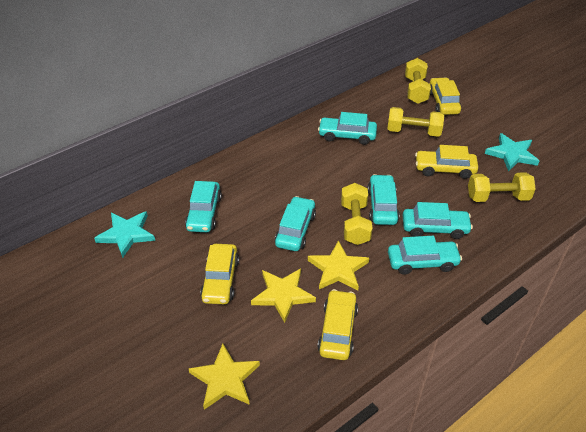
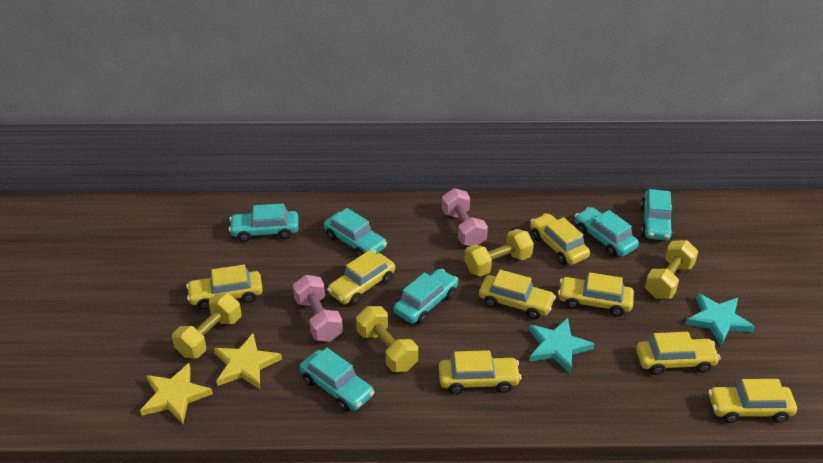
pink dumbbell: none = 0 -> [293,275,343,342] [442,188,488,246] = 2
yellow car: [200,244,239,304] [317,289,358,360] [415,145,478,179] [430,77,461,115] = 4 -> [186,265,263,310] [327,250,395,305] [439,350,521,394] [479,270,556,319] [530,213,590,265] [558,272,634,316] [636,332,721,375] [708,379,797,423] = 8
yellow star: [189,344,260,410] [251,269,316,323] [308,240,369,291] = 3 -> [140,363,213,424] [214,333,282,389] = 2

